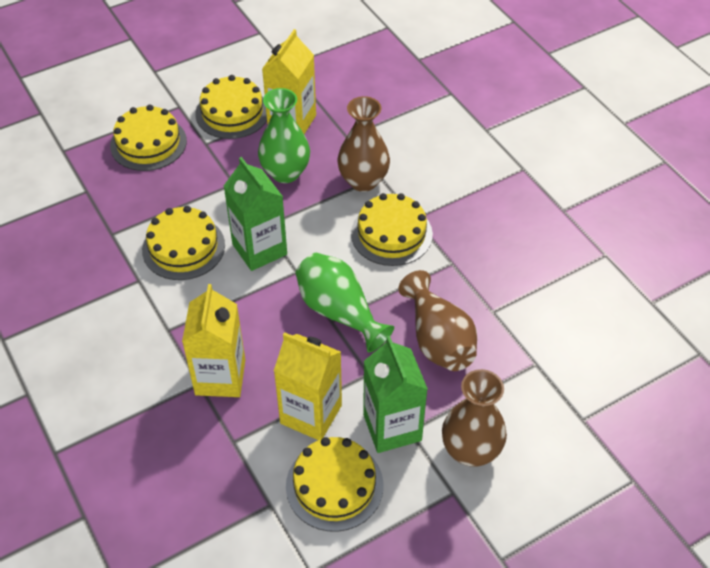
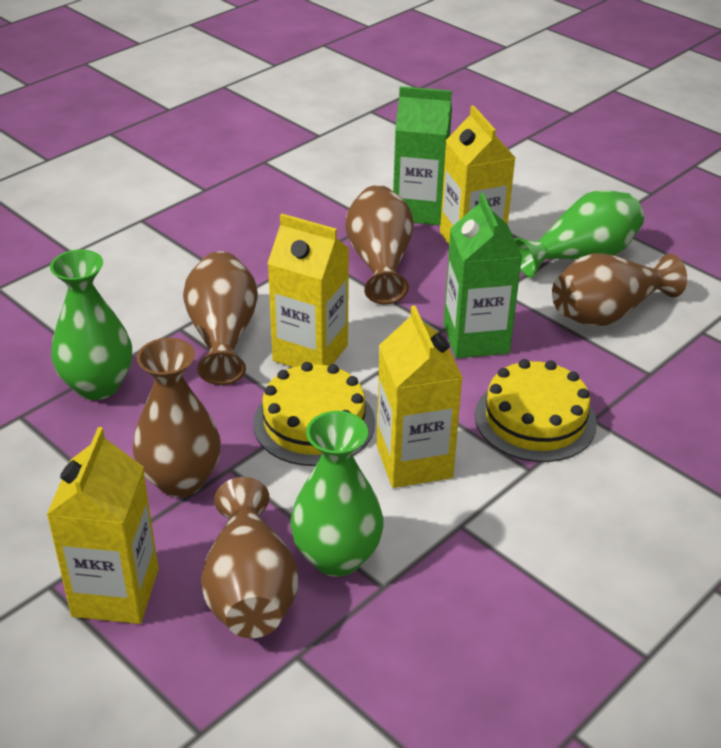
brown vase: [337,96,390,192] [398,270,477,371] [442,369,507,467] = 3 -> [133,338,221,497] [183,251,258,385] [201,477,298,638] [345,185,414,304] [552,253,687,327] = 5
green vase: [258,88,310,183] [296,253,394,353] = 2 -> [50,250,132,400] [290,411,384,577] [514,190,644,278] = 3
yellow cake: [110,105,187,171] [142,206,225,280] [195,75,267,139] [286,437,383,532] [351,193,433,266] = 5 -> [253,362,375,466] [475,359,597,462] = 2
yellow carton: [182,284,245,397] [262,29,316,134] [274,332,342,440] = 3 -> [47,427,159,624] [267,214,349,367] [377,305,463,488] [440,105,516,244] = 4

